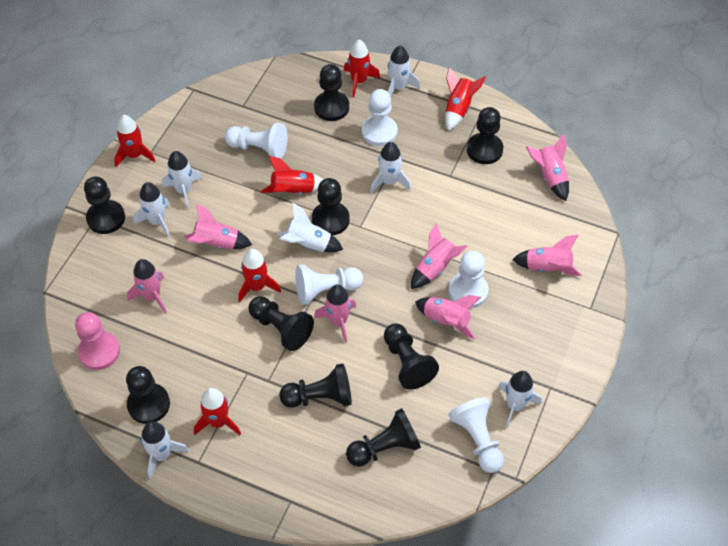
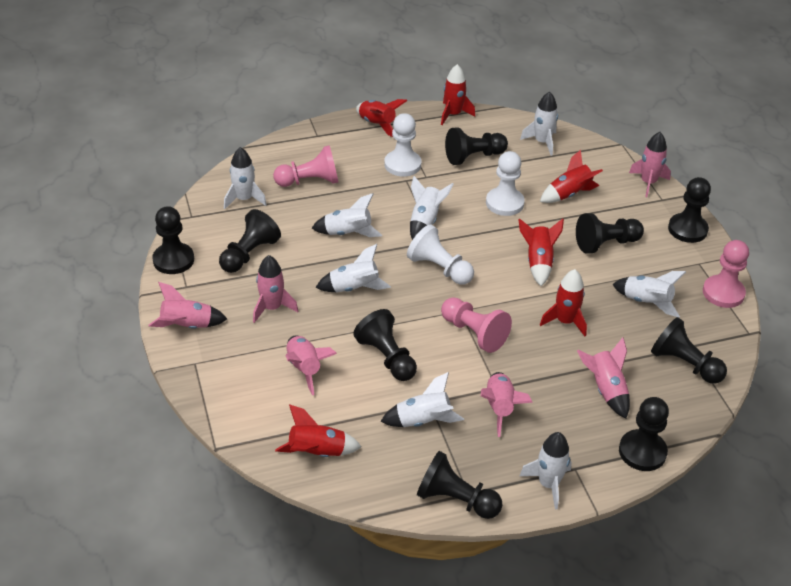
pink pawn: [75,312,120,370] = 1 -> [273,145,338,187] [441,297,512,353] [703,240,749,308] = 3
pink rocket: [127,259,167,314] [184,204,252,249] [314,284,356,343] [411,223,468,289] [415,295,481,339] [512,235,582,276] [526,134,569,201] = 7 -> [149,282,227,329] [253,255,298,323] [286,336,337,395] [481,372,533,437] [577,337,630,418] [629,132,671,197] = 6
white pawn: [225,123,287,159] [295,265,363,305] [362,89,398,146] [448,251,489,308] [448,397,504,473] = 5 -> [384,113,421,176] [407,224,474,285] [486,151,525,216] = 3
white rocket: [133,182,170,238] [141,421,189,479] [162,151,202,209] [277,202,343,252] [370,142,411,193] [388,45,420,97] [498,371,542,428] = 7 -> [224,147,267,209] [312,193,382,237] [316,244,391,292] [380,372,464,427] [410,176,454,240] [519,432,572,510] [520,92,558,156] [612,271,686,317] = 8

